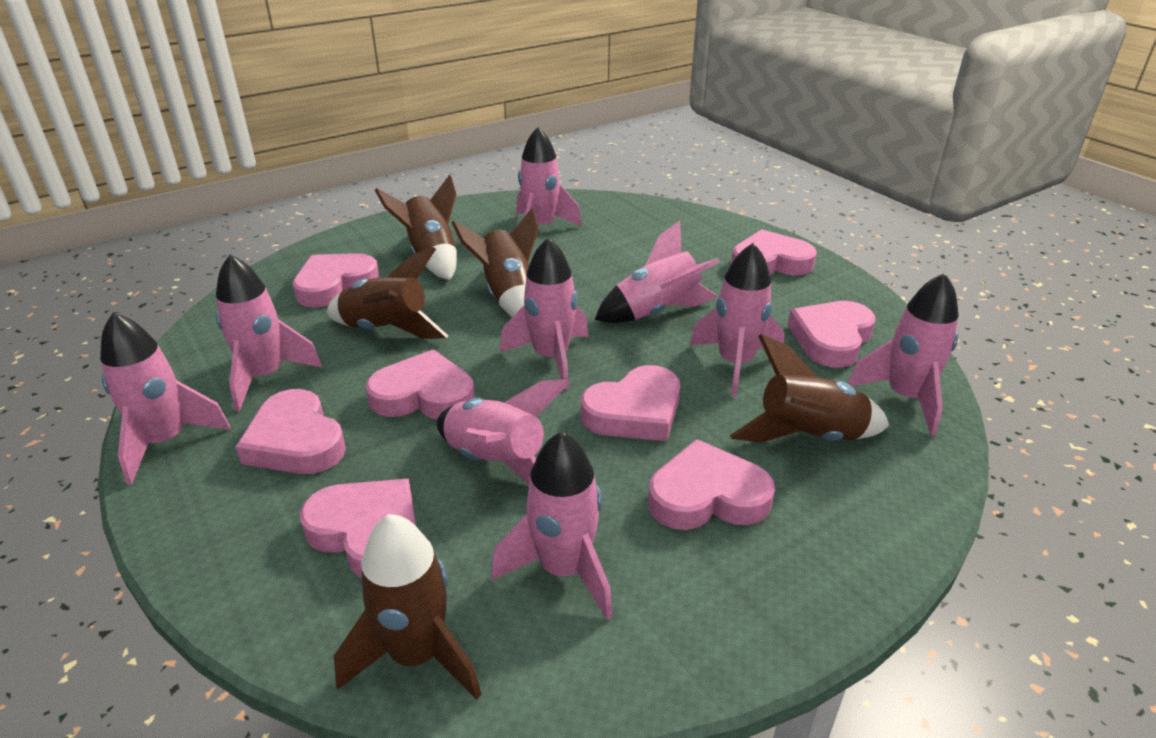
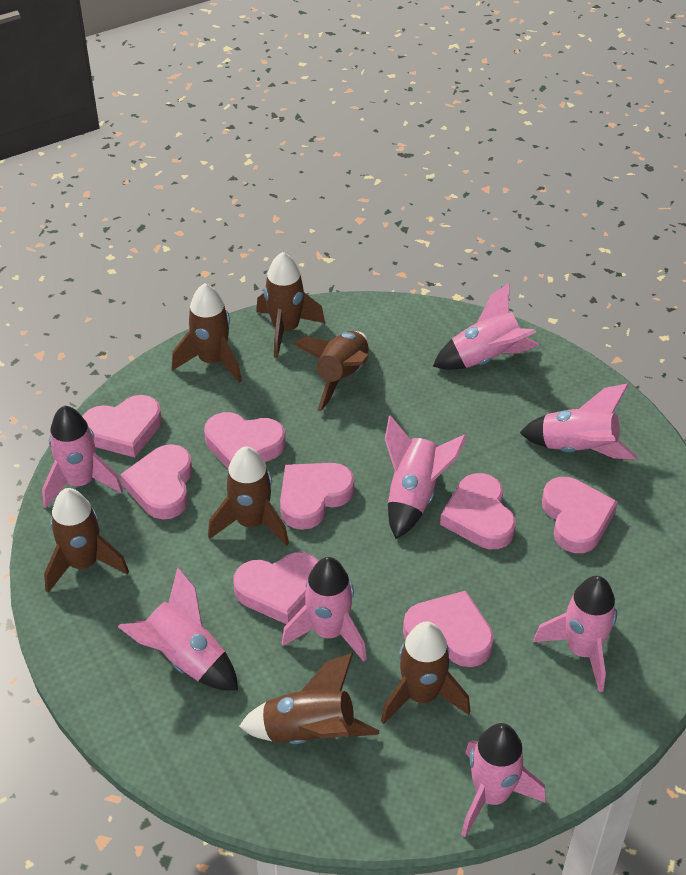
brown rocket: [327,247,448,339] [334,514,481,700] [375,175,457,280] [452,208,539,317] [730,334,889,442] = 5 -> [44,488,129,593] [172,283,242,383] [208,446,289,546] [239,653,379,744] [256,252,325,358] [293,331,369,412] [381,621,470,724] = 7
pink rocket: [100,312,231,485] [216,254,322,412] [437,379,570,484] [491,431,613,620] [500,237,588,389] [516,127,582,226] [595,221,720,323] [690,243,785,397] [848,273,959,435] = 9 -> [42,406,123,508] [118,567,238,691] [282,557,367,662] [385,415,467,539] [433,283,539,370] [461,723,545,837] [520,383,638,460] [533,576,617,692] = 8

